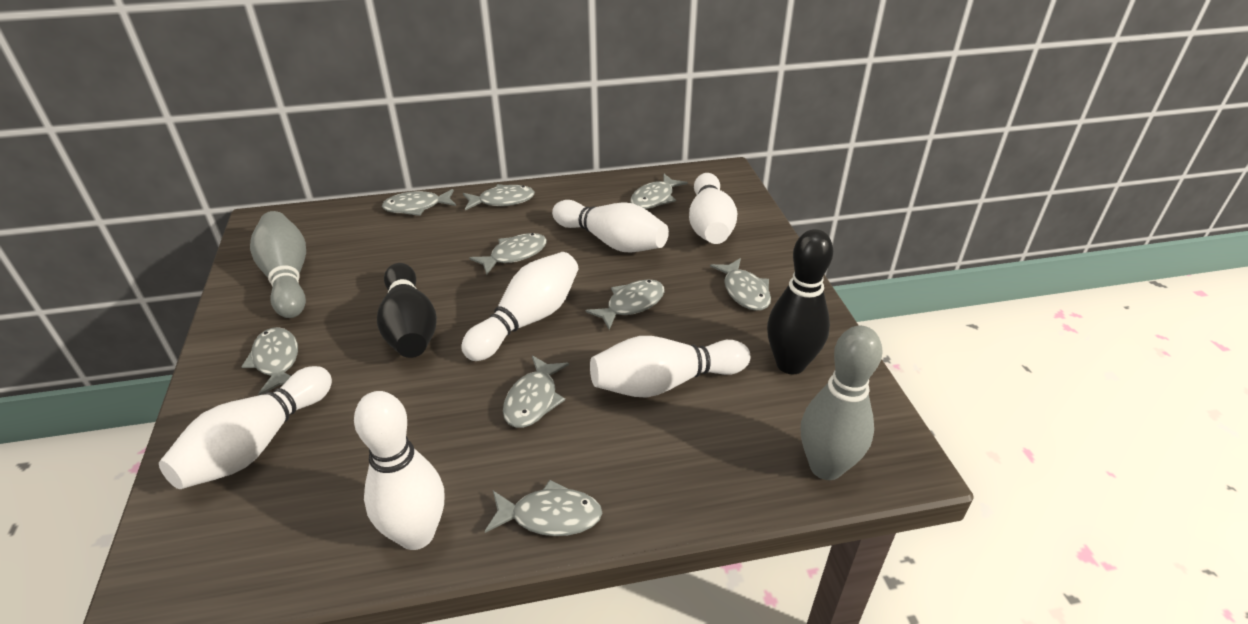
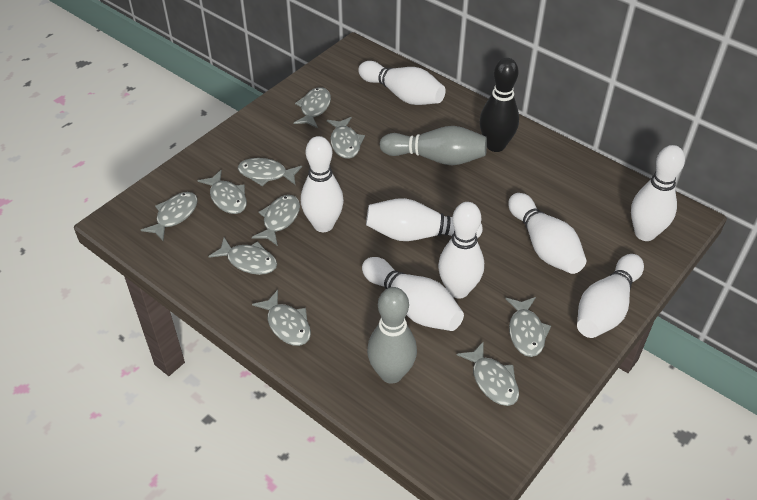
black bowling pin: [377,263,437,358] [767,229,833,374] = 2 -> [480,58,519,152] = 1
grey fish: [241,327,298,395] [382,189,456,216] [463,184,535,211] [469,233,547,275] [485,480,602,536] [503,355,569,428] [586,279,665,330] [630,174,688,209] [710,258,771,311] = 9 -> [141,192,198,241] [198,170,247,214] [208,238,277,275] [238,158,302,186] [252,195,300,246] [252,290,311,346] [294,87,331,128] [327,117,365,159] [457,341,519,406] [505,297,551,357] = 10
white bowling pin: [159,366,332,489] [354,391,444,550] [461,252,578,361] [552,200,669,252] [590,336,750,398] [689,173,737,244] = 6 -> [301,136,344,232] [358,61,446,105] [362,257,464,331] [366,198,483,241] [438,202,484,299] [508,193,586,274] [577,254,644,338] [631,145,685,241] = 8

